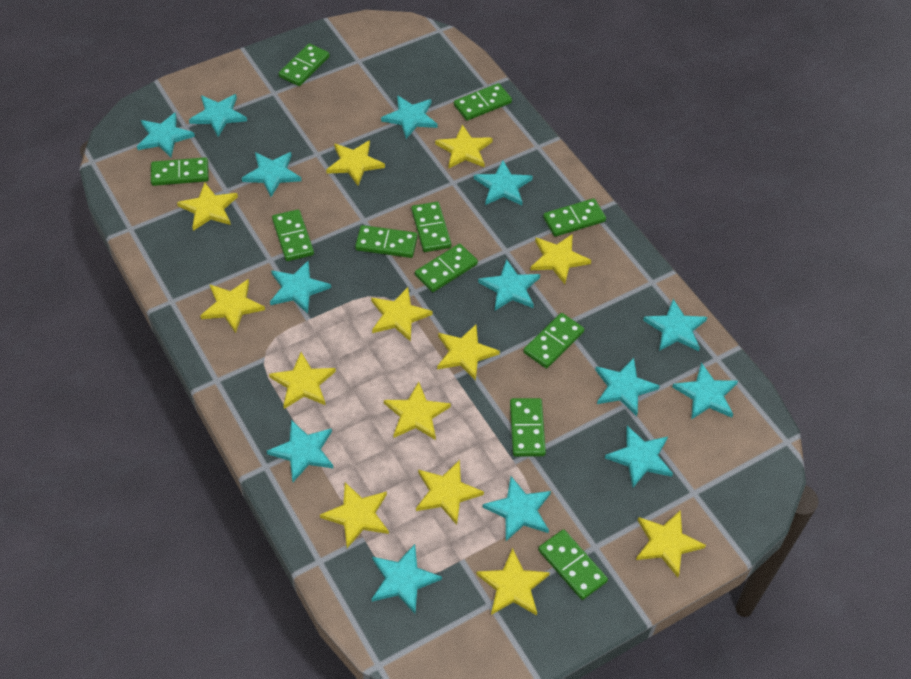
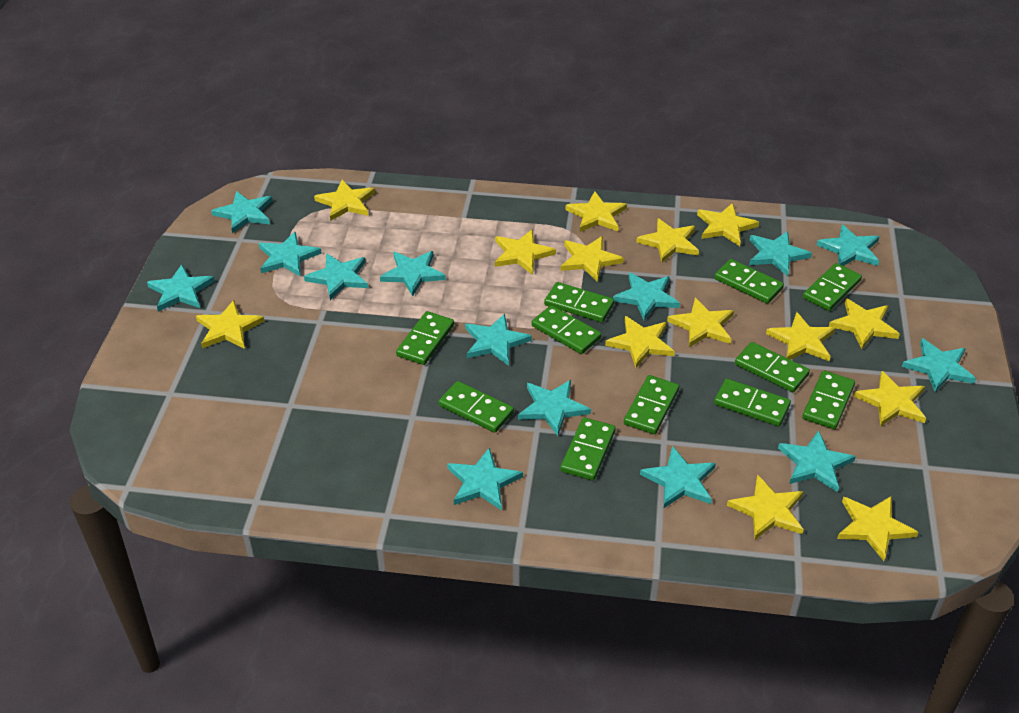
yellow star: [177,182,238,231] [200,279,265,333] [269,352,336,409] [320,482,389,548] [326,140,385,186] [371,287,433,342] [384,382,451,440] [416,460,484,525] [435,124,493,169] [437,325,500,381] [476,548,550,616] [530,234,591,284] [636,510,706,577] = 13 -> [196,300,265,349] [314,180,375,221] [495,229,556,275] [560,236,624,282] [565,191,627,232] [605,316,675,368] [636,218,699,262] [667,298,734,347] [697,203,759,246] [727,474,804,540] [766,312,835,361] [829,298,900,349] [837,496,919,561] [854,371,926,427] = 14

